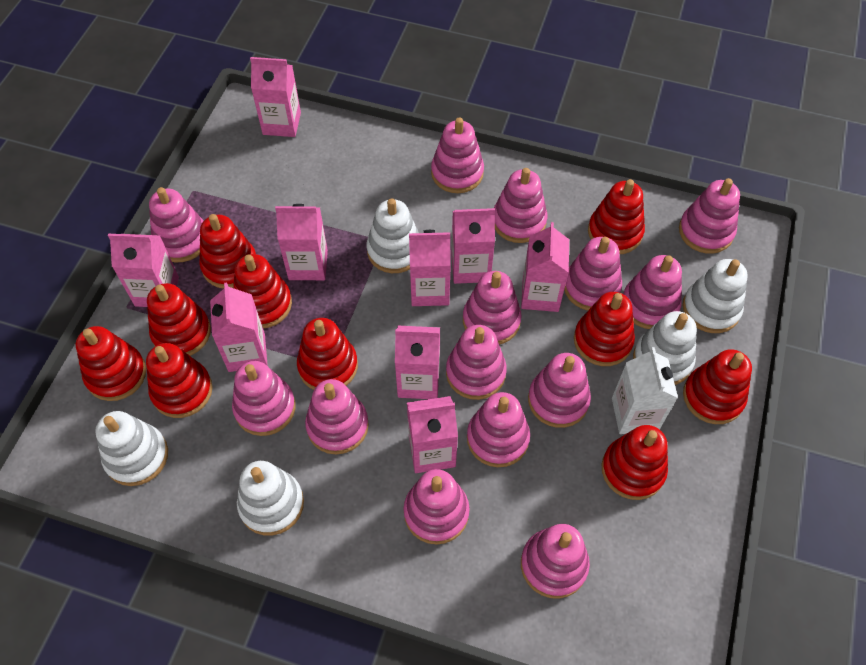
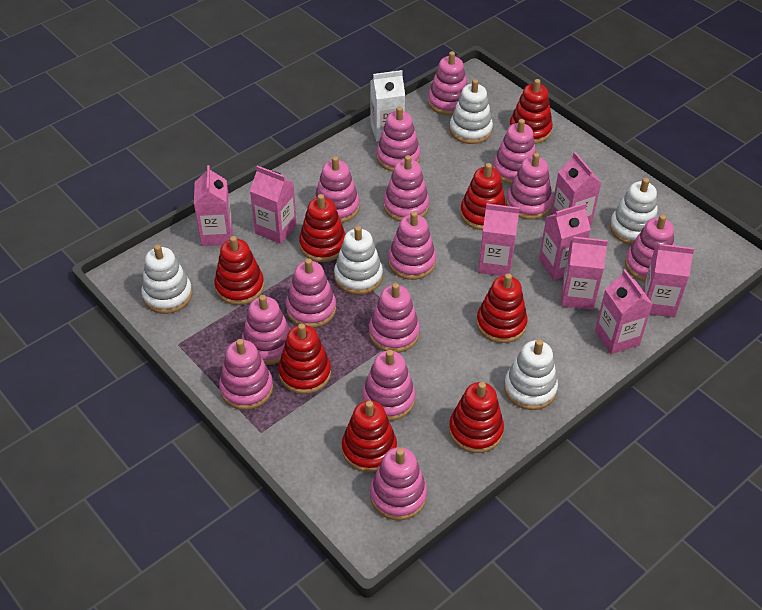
pink carton: [108,234,179,307] [210,283,268,372] [250,57,301,137] [275,204,328,280] [395,326,440,399] [407,396,458,473] [409,230,451,306] [451,208,495,284] [521,222,569,312] = 9 -> [194,165,233,246] [250,166,297,244] [478,203,520,276] [539,203,591,280] [551,152,602,225] [561,237,608,310] [595,269,652,354] [643,244,694,317] = 8
red stacking toy: [76,326,146,401] [146,343,212,418] [147,283,211,356] [199,214,256,288] [233,254,292,328] [297,318,358,390] [574,292,635,366] [588,179,645,254] [602,425,668,500] [683,349,752,424] = 10 -> [214,236,264,305] [278,323,331,394] [299,194,346,262] [342,400,397,472] [449,382,504,453] [460,163,506,230] [476,273,528,343] [509,79,553,144] = 8

